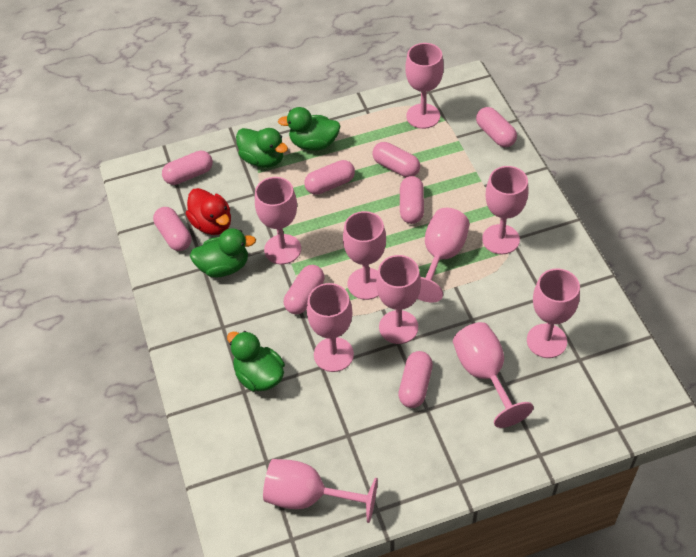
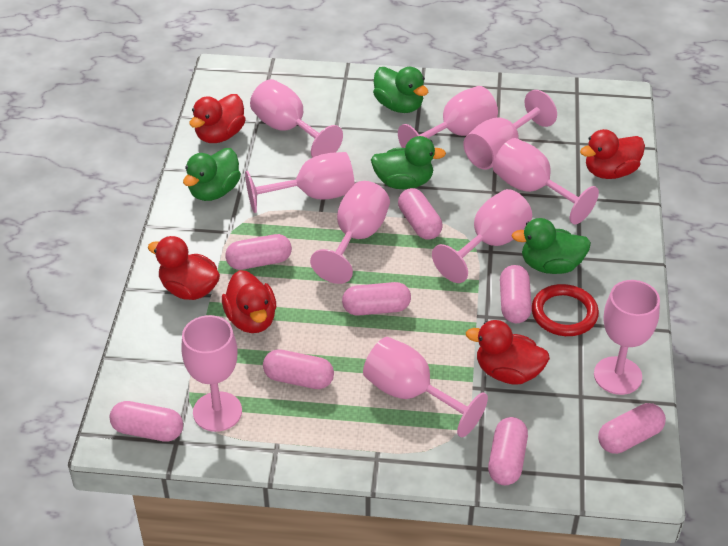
red duck: [186,188,231,235] = 1 -> [148,236,220,300] [189,94,246,143] [222,270,276,333] [466,320,550,385] [580,129,645,179] = 5
red ring: none = 0 -> [532,284,599,336] = 1

